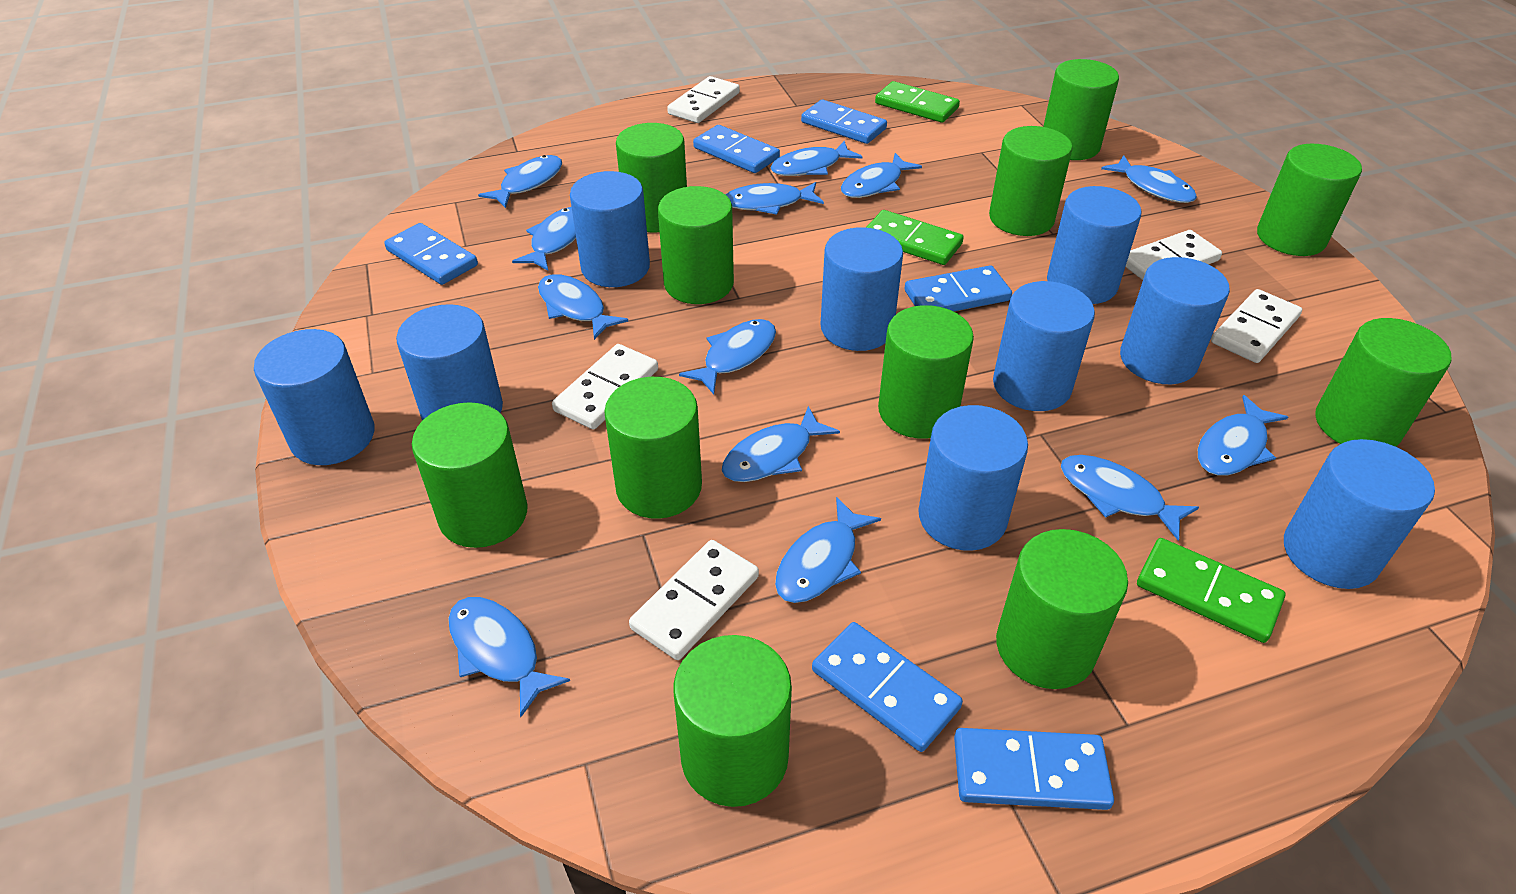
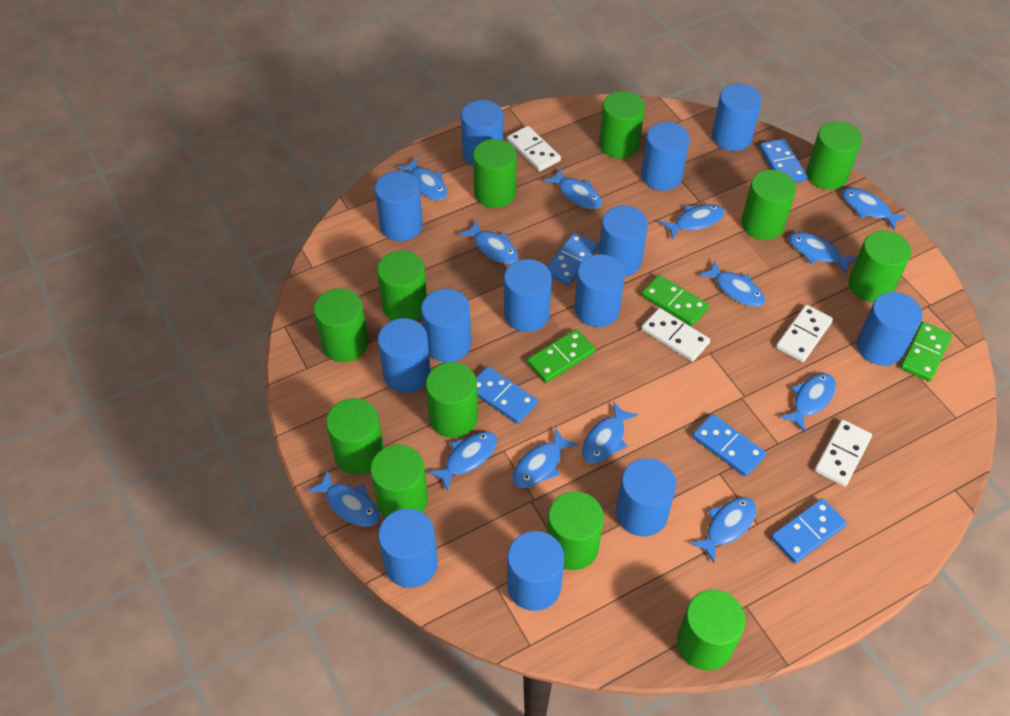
blue cylinder: [254,329,375,465] [396,304,503,421] [570,171,650,287] [820,227,903,351] [918,405,1028,551] [993,281,1095,411] [1047,186,1142,304] [1120,257,1230,384] [1284,439,1435,589] = 9 -> [375,171,423,241] [378,318,431,393] [378,509,438,588] [421,289,471,362] [461,100,503,166] [504,259,552,332] [507,531,564,611] [574,254,625,327] [598,206,648,276] [616,458,676,537] [641,122,690,191] [712,84,762,151] [857,292,922,366] = 13
blue domino: [384,223,478,285] [693,125,780,173] [801,100,887,144] [812,622,963,752] [905,265,1012,311] [954,728,1114,810] = 6 -> [476,366,538,424] [546,232,599,286] [692,414,766,477] [759,139,807,183] [771,498,847,563] = 5
green cylinder: [412,402,528,548] [604,377,702,519] [616,123,687,232] [658,186,734,304] [673,635,792,807] [878,305,974,439] [989,126,1073,236] [996,529,1128,689] [1043,59,1119,160] [1257,144,1362,256] [1315,318,1451,447] = 11 -> [314,288,369,362] [326,398,384,475] [370,444,428,517] [377,250,427,321] [426,362,478,438] [473,139,517,208] [547,491,604,570] [599,91,645,159] [677,590,745,671] [741,170,796,240] [806,121,862,190] [849,230,911,302] = 12
white domino: [552,344,658,430] [629,540,759,660] [667,76,740,123] [1125,230,1222,280] [1211,289,1302,363] = 5 -> [507,126,561,172] [641,308,710,362] [776,305,833,362] [814,420,872,487] = 4

